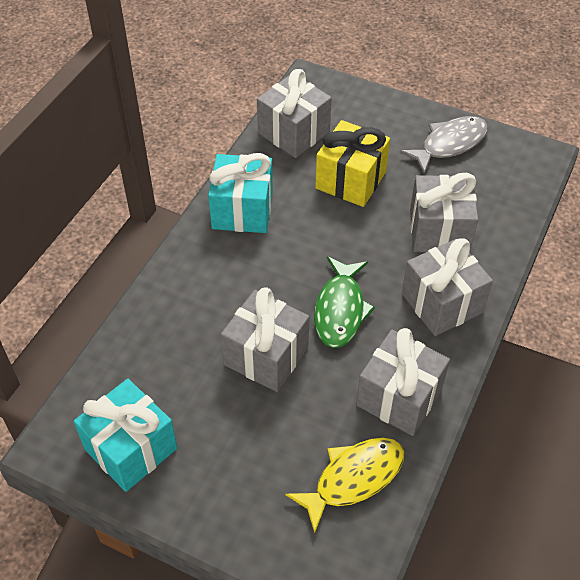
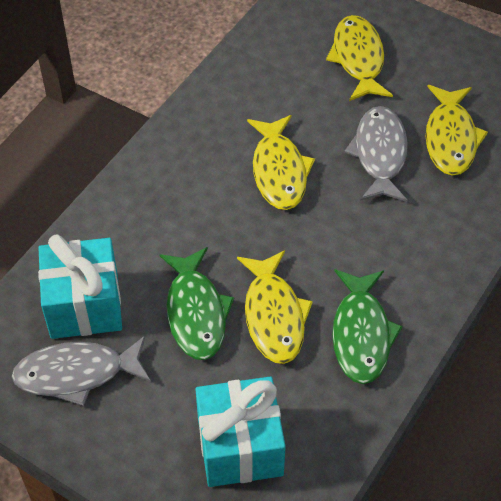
green fish: [314,256,375,348] = 1 -> [160,247,234,360] [332,269,403,384] = 2
grey fish: [400,116,488,174] = 1 -> [11,336,151,406] [344,106,408,202] = 2
grey gift: [221,287,309,392] [257,69,332,158] [356,328,450,436] [402,238,493,336] [410,173,478,253] = 5 -> none = 0
yellow fish: [285,438,404,533] = 1 -> [237,250,313,364] [247,115,315,210] [326,15,393,101] [426,85,488,176] = 4
yellow gift: [315,120,390,207] = 1 -> none = 0

